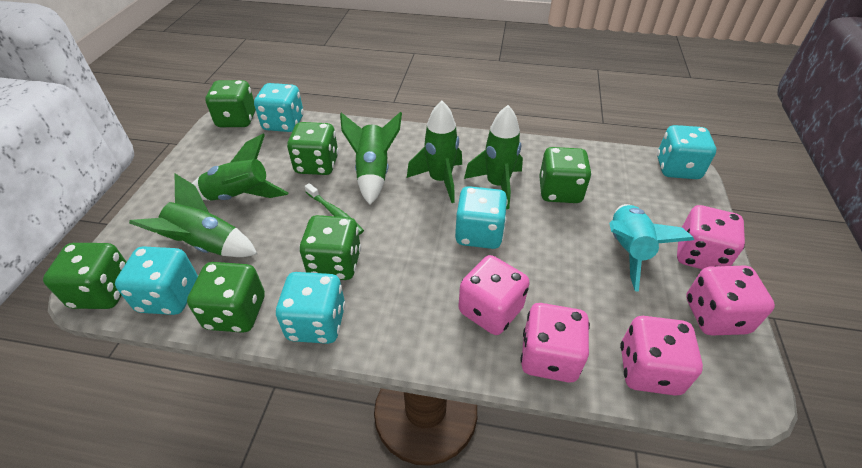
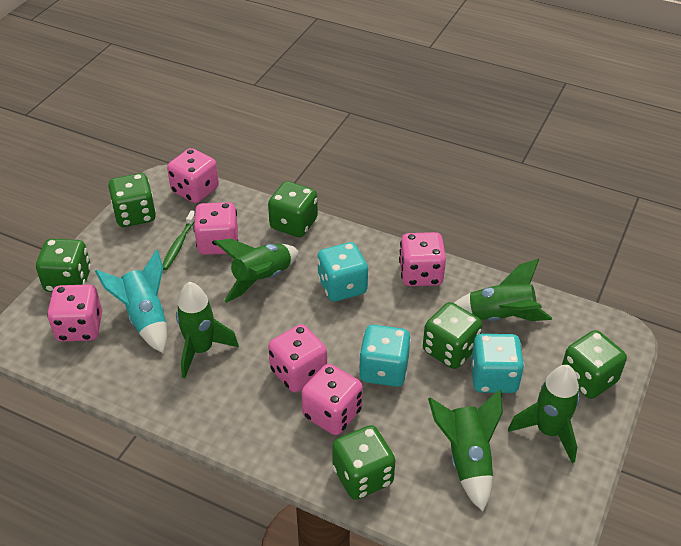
pink dice: [458,255,530,335] [520,303,590,383] [620,316,703,396] [677,205,745,269] [686,266,775,336] = 5 -> [47,284,102,342] [167,148,219,203] [193,202,238,255] [268,324,327,392] [301,364,363,435] [399,232,446,286] = 6
turquoise dice: [115,246,198,315] [254,83,304,132] [275,272,346,344] [455,186,508,249] [657,125,716,179] = 5 -> [317,242,368,302] [359,325,411,387] [471,334,525,393] = 3

